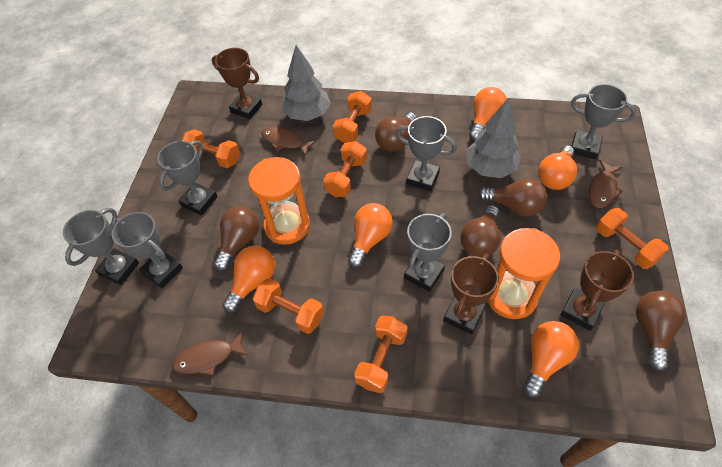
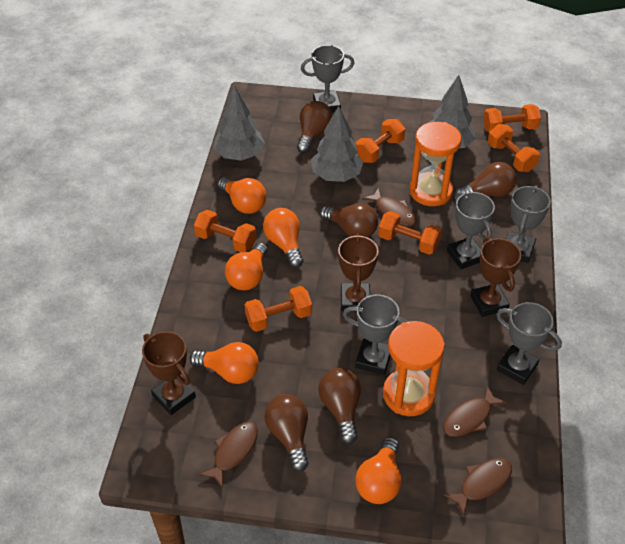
brown fish: [172,331,248,375] [261,127,316,156] [589,160,623,208] = 3 -> [199,422,258,488] [363,188,416,226] [443,385,507,437] [444,458,512,516] = 4
grey tree: [281,45,331,121] [466,99,521,178] = 2 -> [214,85,265,161] [311,106,363,182] [429,75,475,148] = 3
grey trophy: [63,208,139,285] [112,212,183,288] [157,140,217,215] [396,116,457,191] [404,213,452,292] [571,84,636,159] = 6 -> [301,45,354,113] [343,295,408,375] [447,192,495,269] [496,302,562,385] [506,186,551,263] = 5

